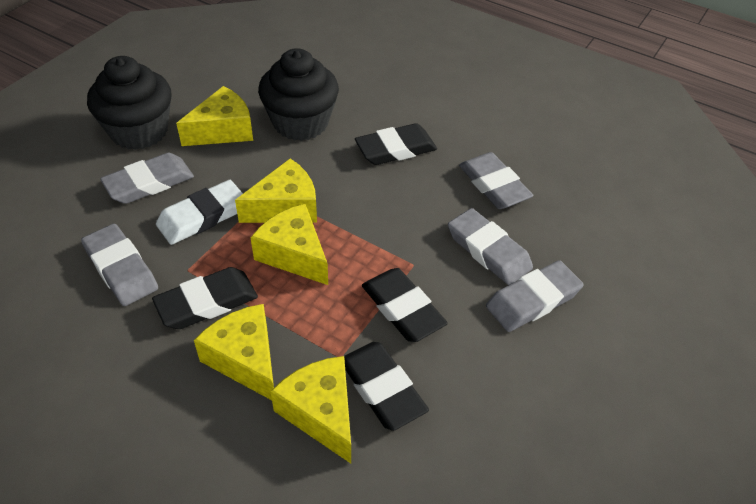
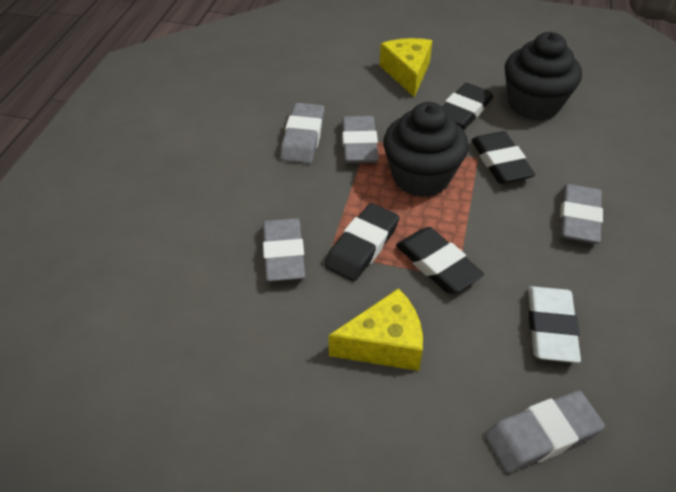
yellow cheese: [176,86,253,146] [194,304,274,400] [235,158,317,223] [250,204,328,285] [271,356,351,463] = 5 -> [329,288,423,371] [380,38,432,97] = 2

